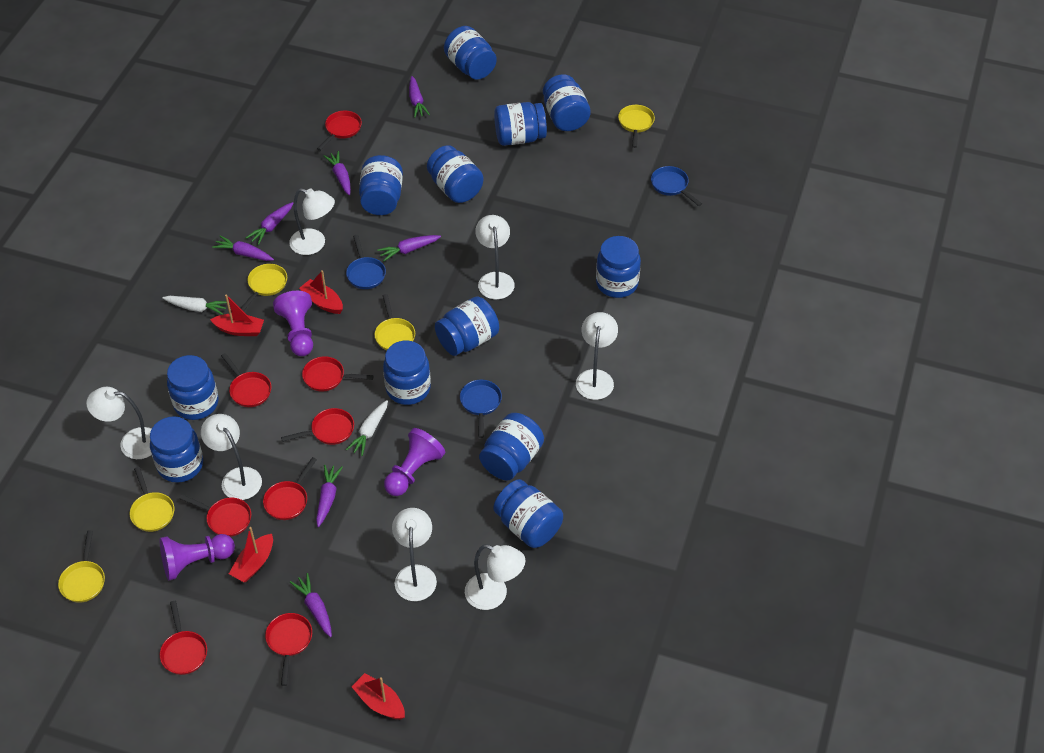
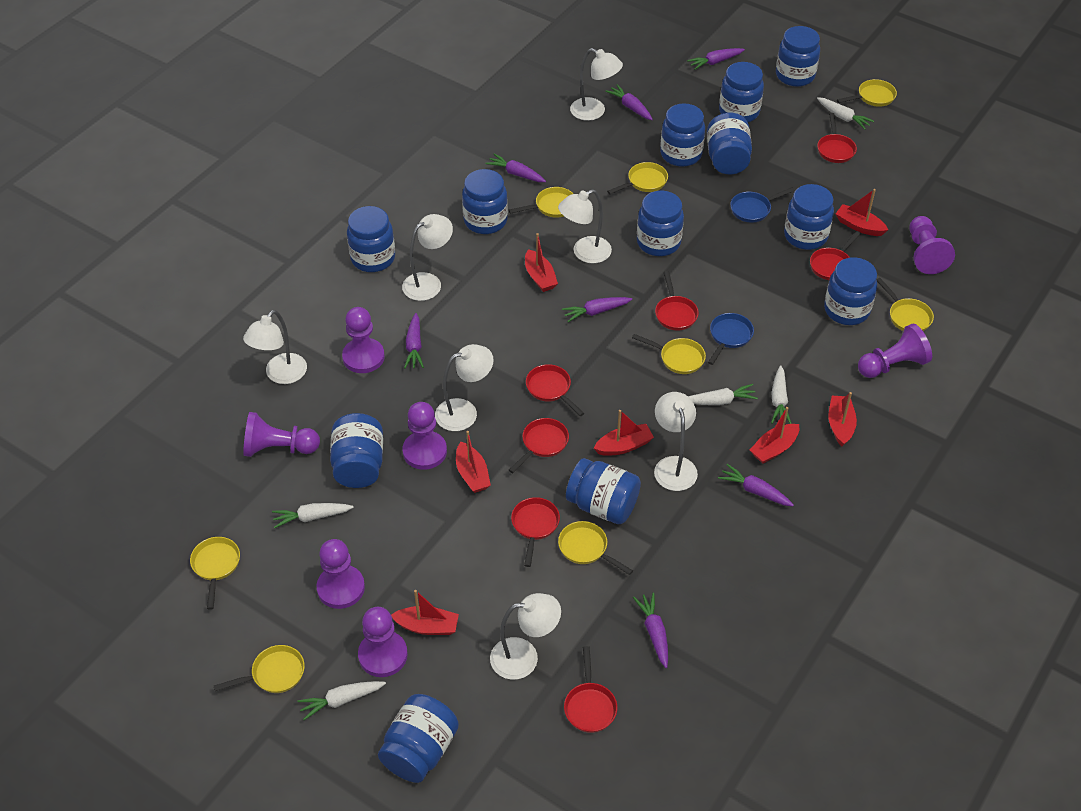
blue pan: [346,235,386,289] [460,380,502,438] [651,166,702,206] = 3 -> [708,313,754,365] [730,187,795,223] = 2
purple pawn: [159,534,235,580] [273,291,313,356] [384,428,445,496] = 3 -> [243,412,320,457] [316,539,365,609] [342,307,385,373] [358,607,408,677] [402,402,447,470] [858,323,932,378] [909,216,955,274] = 7
red boat: [210,295,264,336] [229,527,273,582] [299,270,343,314] [351,673,405,719] = 4 -> [391,590,459,635] [456,431,491,493] [525,233,558,292] [594,410,654,456] [750,407,799,464] [829,392,857,446] [835,189,888,236] = 7
red pan: [160,601,207,675] [179,494,251,537] [221,353,271,407] [263,457,317,520] [265,613,312,686] [281,408,354,445] [302,356,374,392] [317,111,362,151] = 8 -> [509,418,569,473] [511,497,560,567] [526,364,584,416] [564,646,617,733] [655,271,699,330] [810,231,861,280] [817,113,857,163] = 7
white carrot: [162,296,227,315] [346,400,388,456] = 2 -> [272,503,354,528] [297,681,386,720] [688,384,758,405] [771,365,792,424] [817,97,874,130] = 5
yellow pan: [58,530,105,603] [130,467,174,532] [240,264,287,312] [375,294,415,351] [618,105,655,148] = 5 -> [190,537,240,610] [214,645,305,693] [509,187,573,218] [558,521,633,575] [607,162,668,194] [632,334,706,374] [837,79,897,107] [877,278,934,331] = 8

